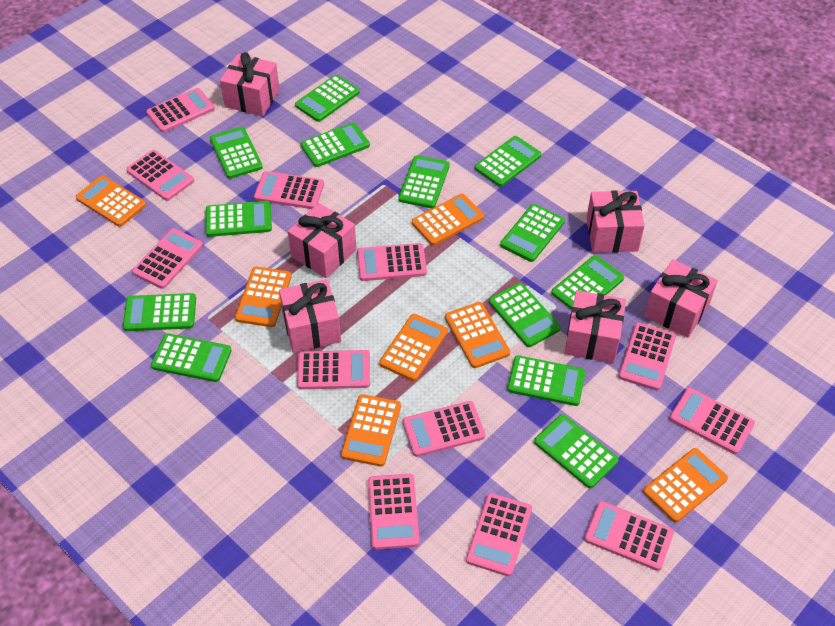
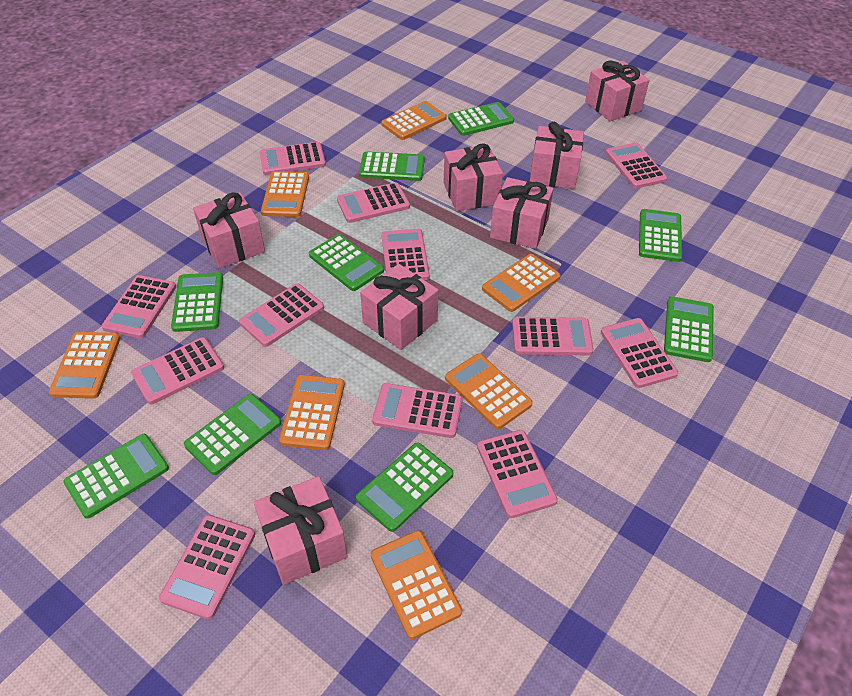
green calculator: [123,293,196,331] [151,333,232,382] [205,201,272,237] [210,127,263,179] [295,75,360,122] [301,122,370,167] [398,155,450,208] [475,136,541,187] [489,283,561,347] [500,204,565,262] [507,355,586,406] [534,414,619,488] [551,255,624,310] = 13 -> [63,434,169,519] [171,272,223,332] [184,394,281,475] [309,234,384,291] [356,442,453,532] [359,151,425,181] [448,102,514,136] [639,209,682,262] [664,296,714,362] = 9
pink gift: [220,52,280,116] [279,279,341,353] [288,203,357,278] [564,290,626,363] [586,190,645,253] [644,259,718,338] = 6 -> [193,192,265,268] [254,476,348,585] [360,264,438,350] [444,143,503,211] [490,177,554,249] [530,122,584,189] [585,61,649,121] = 7

